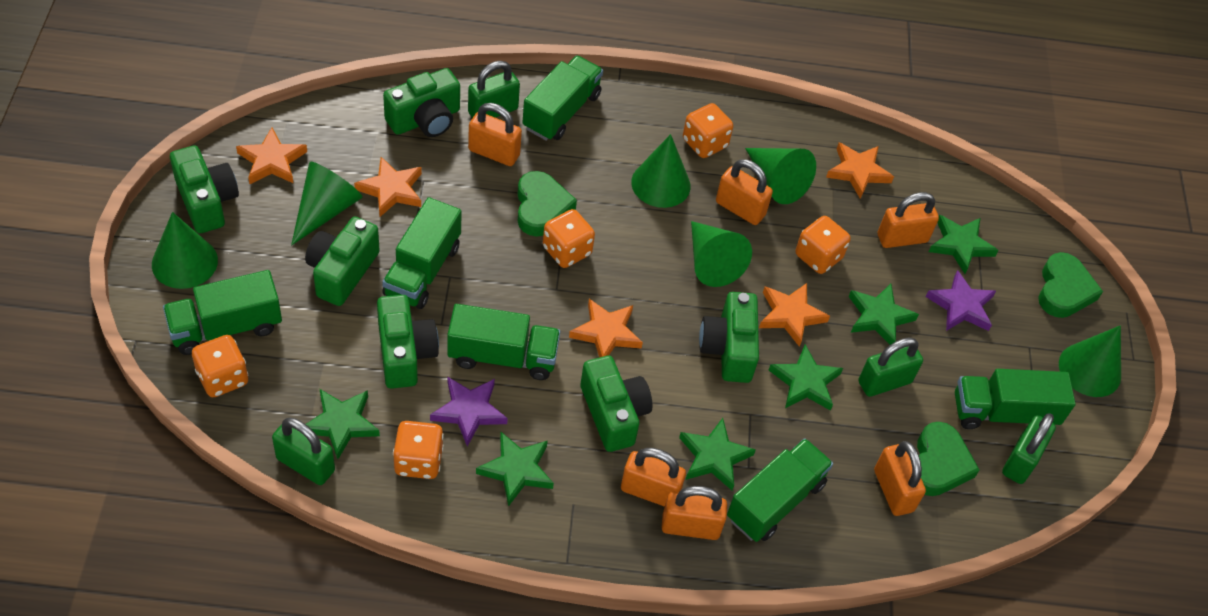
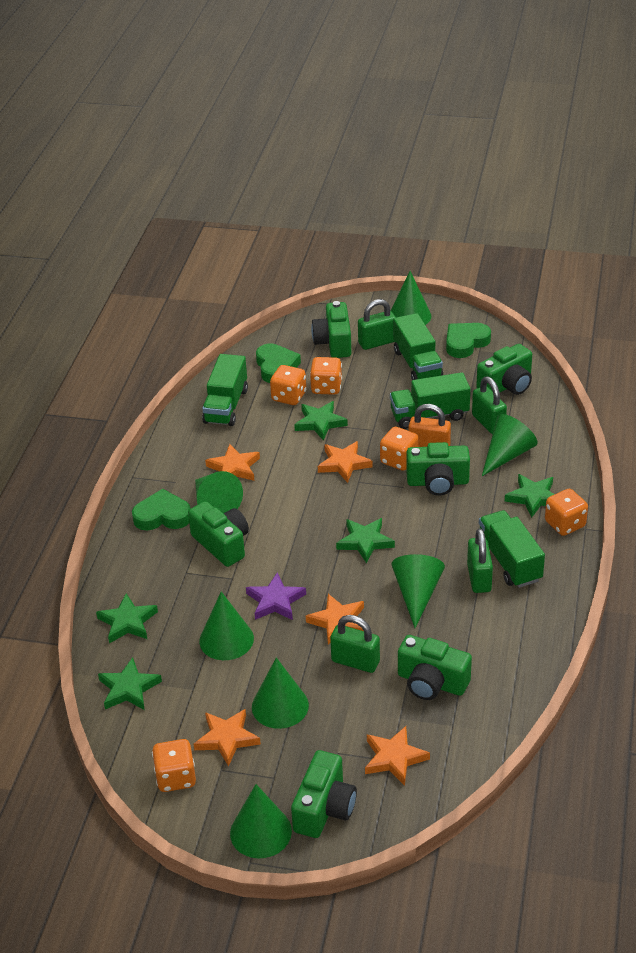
green cone: [152,212,218,289] [291,162,363,245] [631,134,691,208] [691,221,752,287] [745,148,816,204] [1059,325,1121,397] = 6 -> [195,471,243,513] [199,591,254,660] [230,784,292,858] [252,658,309,729] [391,271,431,325] [391,554,445,628] [482,414,537,476] = 7
green star: [306,389,380,459] [476,432,554,507] [679,418,756,490] [769,345,843,411] [848,284,919,345] [928,215,999,274] = 6 -> [96,594,158,643] [98,658,162,710] [294,401,348,441] [336,518,395,563] [505,474,555,518] = 5
green truck: [163,270,282,355] [382,197,462,309] [447,304,560,380] [522,55,603,141] [727,438,833,542] [955,369,1076,429] = 6 -> [202,354,248,426] [390,372,470,429] [393,313,443,380] [479,510,545,588] = 4
orange padlock: [468,103,522,166] [621,448,686,507] [662,486,727,540] [716,159,773,225] [874,441,926,516] [878,192,939,248] = 6 -> [408,404,451,447] = 1
purple star: [430,377,508,446] [926,270,996,331] = 2 -> [246,572,306,620] = 1

